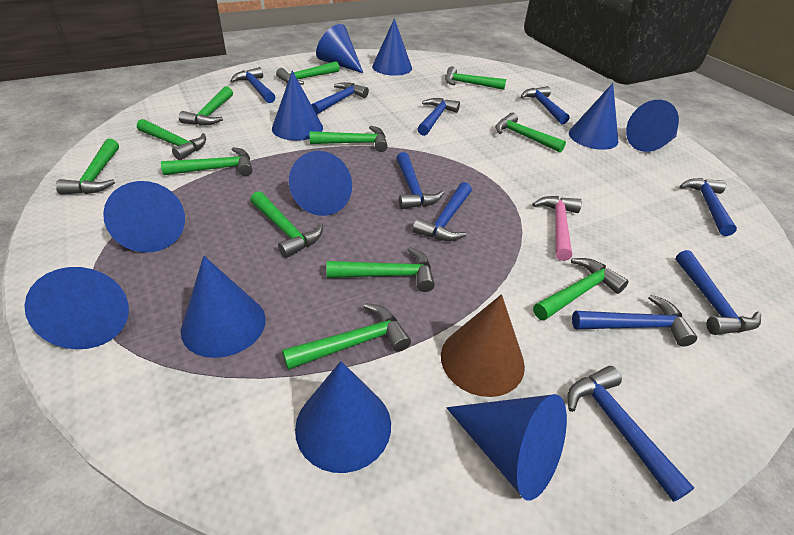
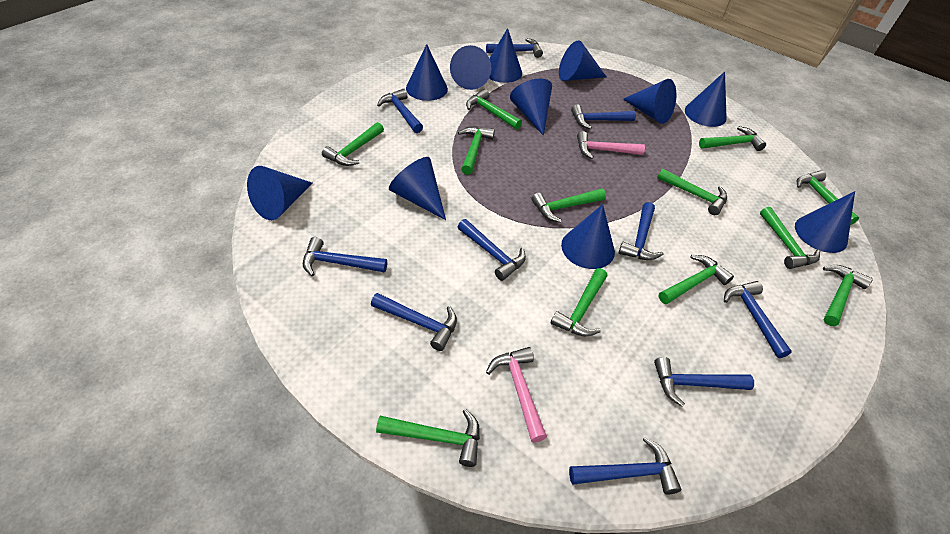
brown cone: [441,294,525,397] = 1 -> none = 0
pink hammer: [532,196,582,261] = 1 -> [486,347,547,443] [577,131,645,159] = 2

